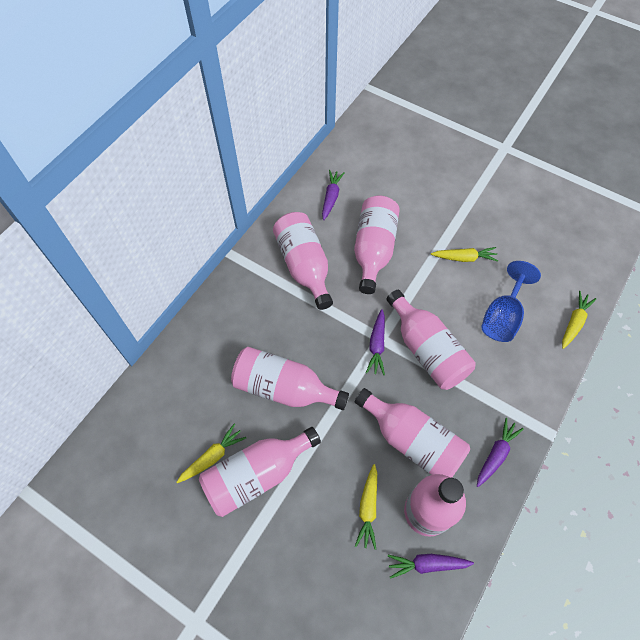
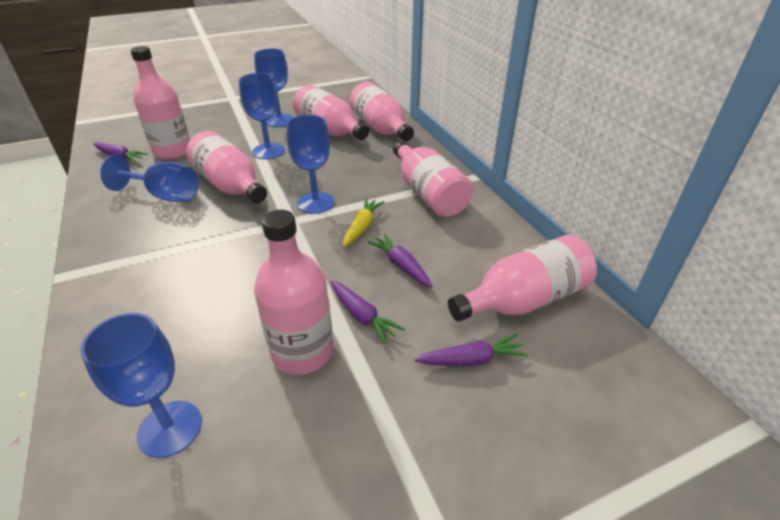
blue goblet: [481,261,541,342] = 1 -> [80,313,202,458] [100,154,198,202] [239,73,285,159] [254,49,294,127] [287,115,335,214] = 5
yellow carrot: [177,424,246,483] [355,464,377,550] [431,247,499,262] [562,291,596,349] = 4 -> [343,198,384,247] = 1

